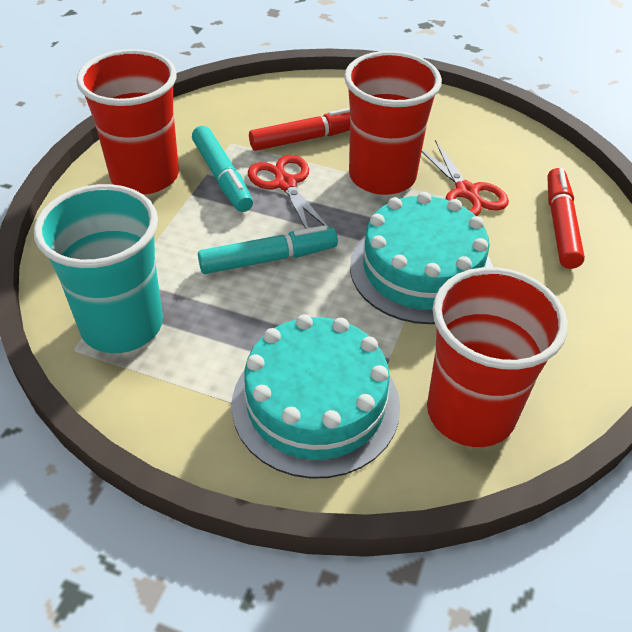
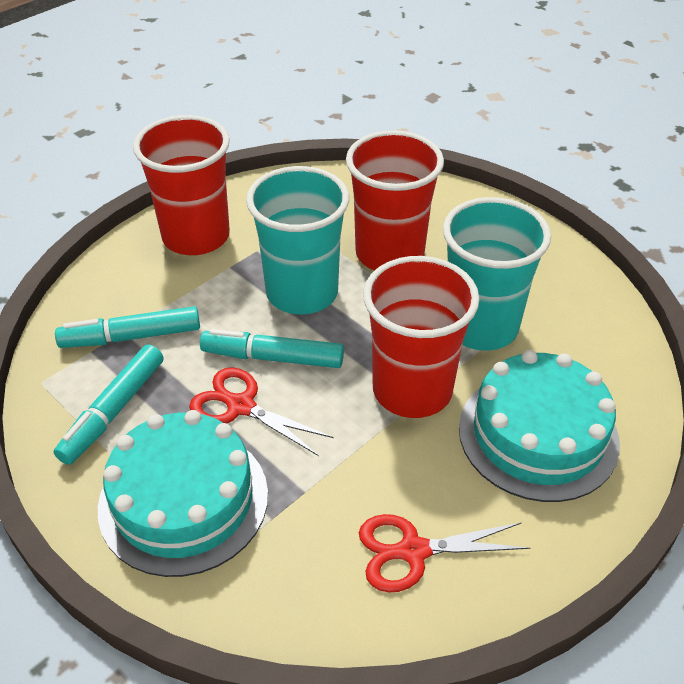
red marker: [249,108,350,151] [548,168,585,269] = 2 -> none = 0
turquoise cup: [34,184,163,353] = 1 -> [246,166,349,314] [443,197,551,351] = 2
turquoise marker: [192,126,253,212] [198,225,338,274] = 2 -> [53,344,164,465] [55,306,200,348] [200,329,344,368] = 3

